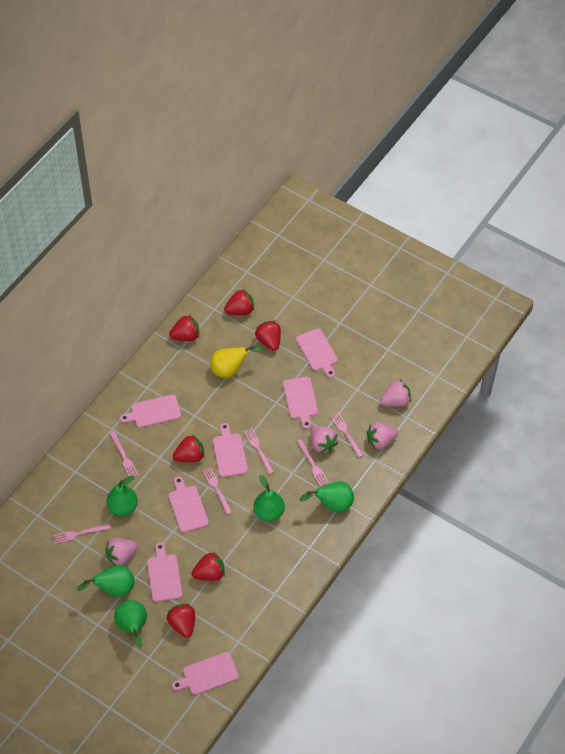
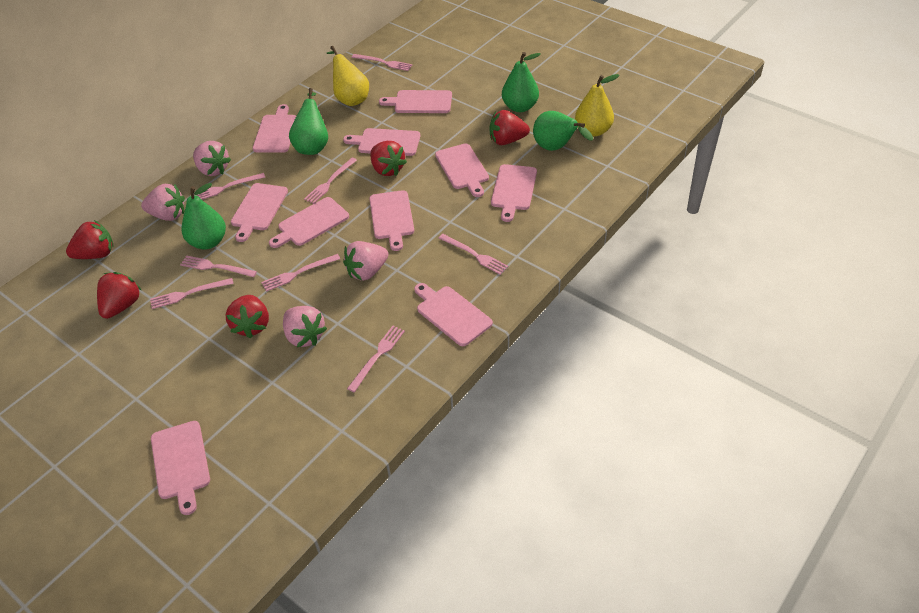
green pear: [77,565,134,597] [106,476,138,516] [114,600,147,649] [253,475,285,522] [299,481,354,513] = 5 -> [182,183,226,249] [289,88,328,155] [502,52,541,112] [533,111,593,151] = 4
pink cutting board: [120,394,181,428] [147,543,183,602] [169,477,209,533] [172,652,239,695] [213,423,248,477] [283,377,318,429] [296,328,338,378] = 7 -> [151,421,210,515] [231,183,288,242] [253,104,296,153] [269,197,349,248] [343,128,420,156] [369,190,414,251] [379,90,452,113] [414,283,493,346] [435,143,489,197] [491,164,537,222] = 10
pink fork: [53,524,111,544] [110,431,138,476] [202,467,232,515] [244,428,274,474] [297,439,329,487] [331,412,364,458] = 6 -> [150,278,234,309] [180,255,257,277] [194,173,265,200] [261,254,340,292] [304,158,357,204] [347,326,405,392] [352,54,413,71] [439,234,508,275] = 8
red strawberry: [167,604,195,638] [169,315,199,341] [173,434,205,462] [192,552,225,581] [224,289,254,315] [255,320,281,351] = 6 -> [66,220,113,259] [97,272,141,319] [226,295,269,338] [370,141,407,176] [490,110,530,145] = 5
yellow pear: [210,345,263,378] = 1 -> [327,46,369,106] [575,74,620,137] = 2

